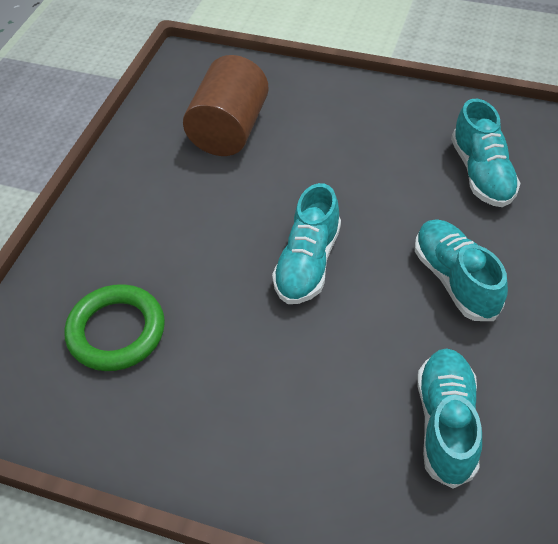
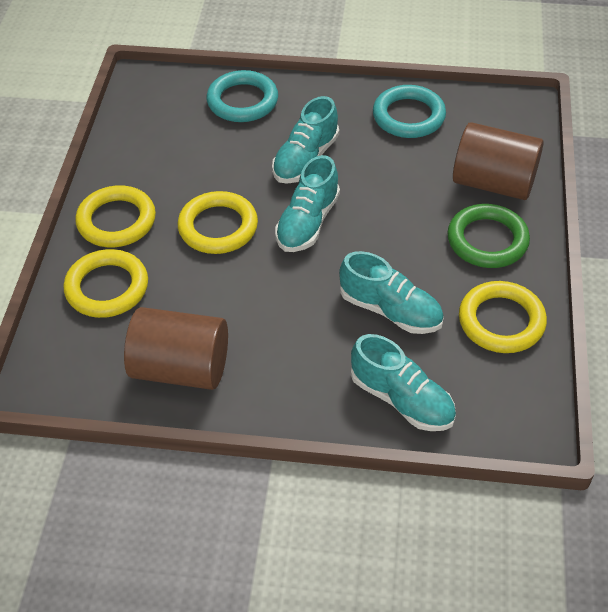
brown cylinder: [183,55,269,156] = 1 -> [124,307,228,390] [453,122,544,200] = 2
turquoise ring: none = 0 -> [207,70,278,122] [373,85,446,138] = 2
yellow ring: none = 0 -> [63,249,148,318] [75,186,156,247] [178,191,258,254] [459,281,547,353] = 4

